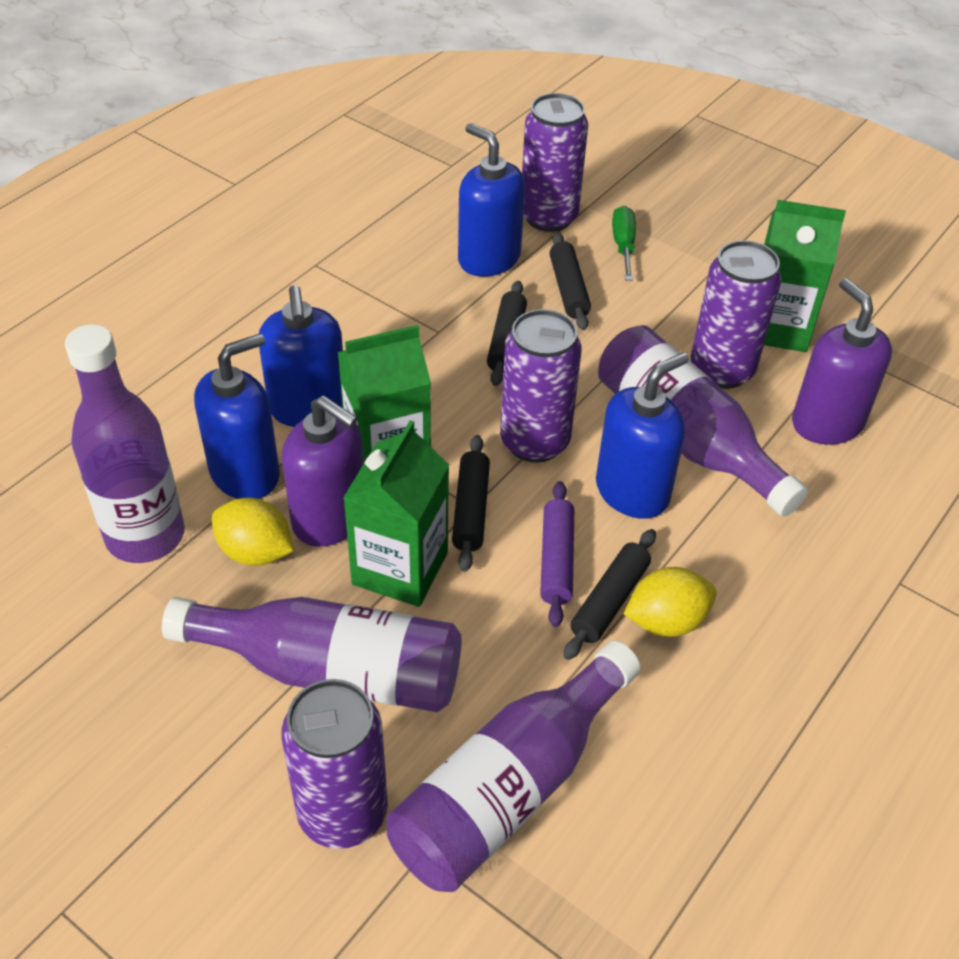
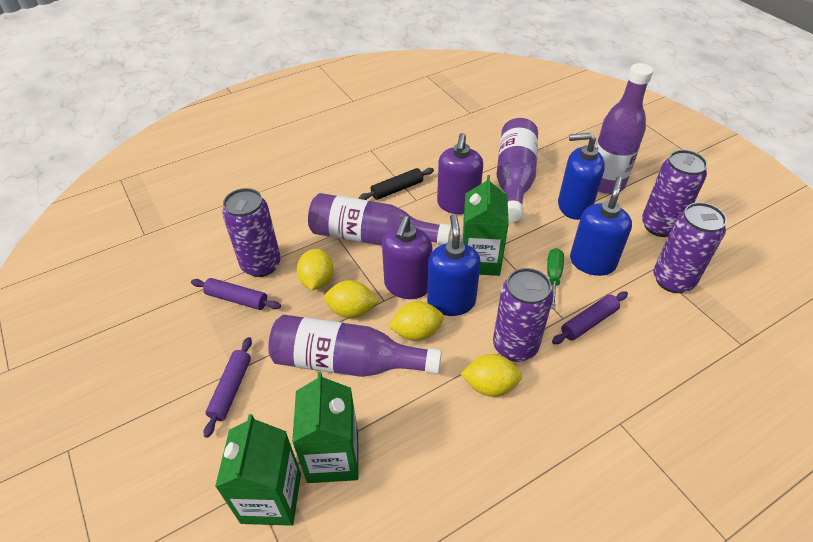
black rolling pin: [452,435,490,572] [487,281,527,386] [550,232,591,330] [564,529,656,660] = 4 -> [359,168,434,200] = 1
blue soap dispenser: [194,333,280,499] [259,285,343,427] [458,123,525,277] [596,352,689,519] = 4 -> [427,214,481,316] [558,133,605,220] [570,177,632,276] = 3
purple rolling pin: [540,481,574,627] = 1 -> [191,278,281,310] [204,337,252,438] [552,291,628,344] = 3
yellow lemon: [212,498,294,566] [624,567,717,637] = 2 -> [297,249,334,290] [324,280,379,318] [388,301,444,341] [461,354,522,397] = 4

